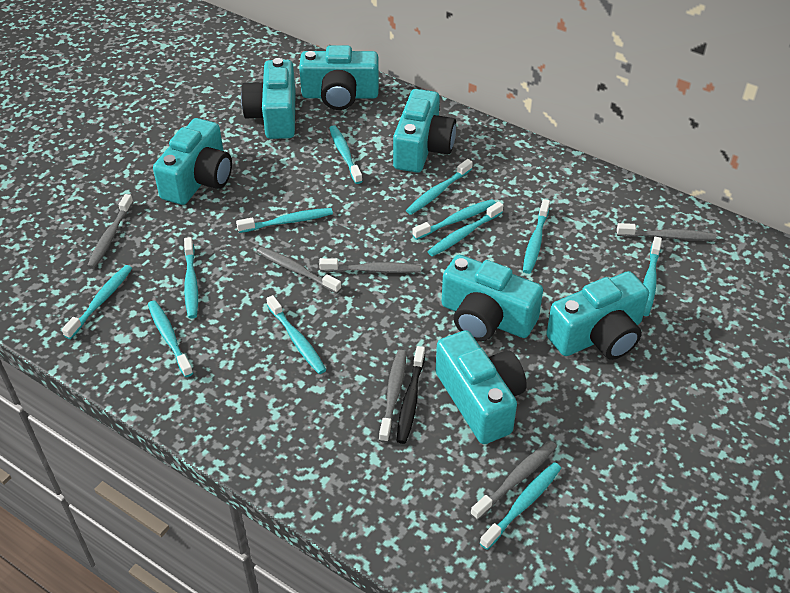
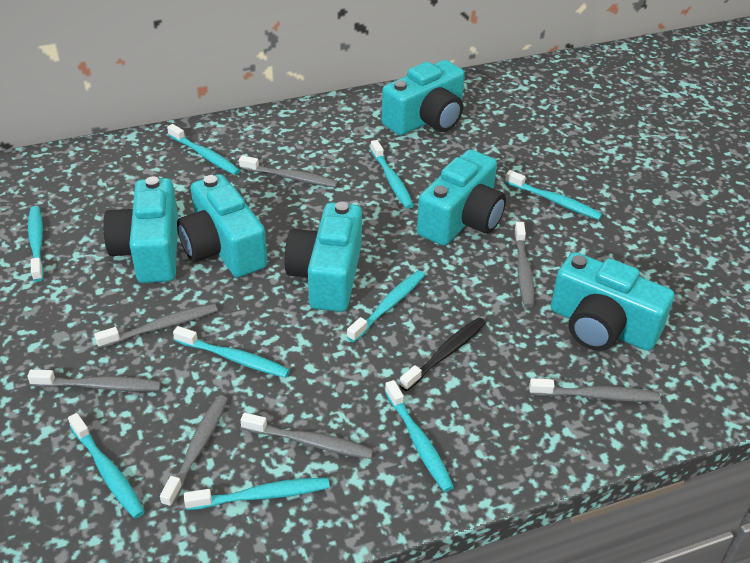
grey toothbrush: [87,194,133,269] [257,247,341,293] [319,258,421,273] [379,350,406,443] [470,441,557,520] [617,223,716,240] = 6 -> [27,369,161,391] [94,303,218,349] [160,395,228,508] [239,155,338,188] [240,413,374,459] [514,222,534,308] [529,378,660,402] = 7
turquoise camera: [153,118,232,205] [241,58,296,139] [299,45,379,110] [393,89,456,173] [436,330,527,444] [442,255,543,341] [546,271,649,360] = 7 -> [103,176,178,283] [177,174,268,277] [285,202,362,312] [381,60,465,136] [417,150,506,246] [551,252,674,351] = 6
turquoise toothbrush: [62,265,132,339] [148,300,193,377] [184,237,198,319] [236,208,333,233] [266,295,326,374] [329,125,363,184] [406,159,473,215] [412,199,496,240] [427,201,503,257] [480,462,561,550] [523,199,550,274] [643,237,662,316] = 12 -> [28,206,44,282] [68,413,145,519] [167,124,240,175] [173,326,290,378] [184,478,330,510] [347,270,425,342] [370,140,414,209] [385,380,454,492] [505,170,603,220] = 9

